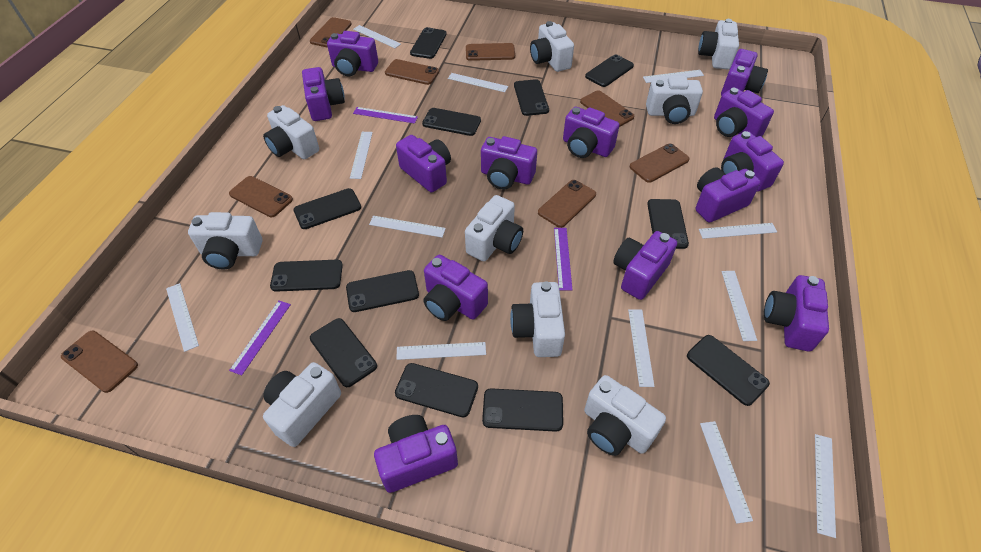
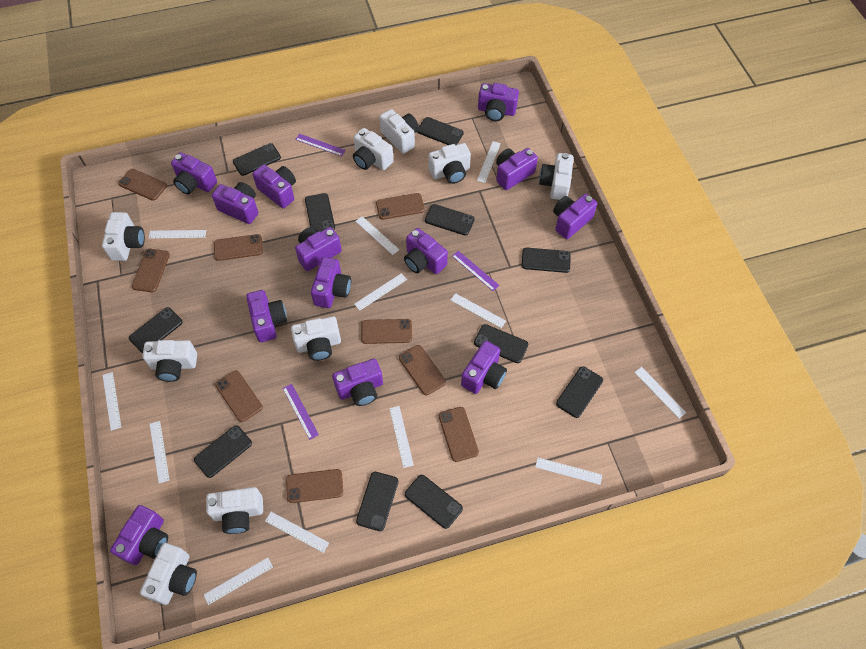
black phone: [270,260,343,292] [293,188,361,229] [310,318,377,387] [346,270,419,312] [395,363,478,417] [410,27,447,59] [422,108,481,136] [482,388,563,432] [514,79,549,116] [585,54,634,87] [647,199,689,249] [687,335,770,406] = 12 -> [129,307,183,353] [194,425,252,478] [233,143,281,176] [305,193,335,232] [356,472,398,531] [405,475,463,529] [417,117,464,145] [425,204,475,235] [474,324,528,363] [522,248,571,273] [556,366,603,418] = 11
brown phone: [61,331,138,393] [229,176,293,217] [310,17,352,48] [385,59,439,85] [466,43,515,61] [538,180,596,228] [580,90,634,127] [630,144,690,183] = 8 -> [118,169,167,201] [132,249,170,293] [214,234,263,261] [215,371,263,422] [286,469,343,503] [361,319,412,344] [376,193,425,220] [399,345,446,395] [439,407,479,462] = 9

